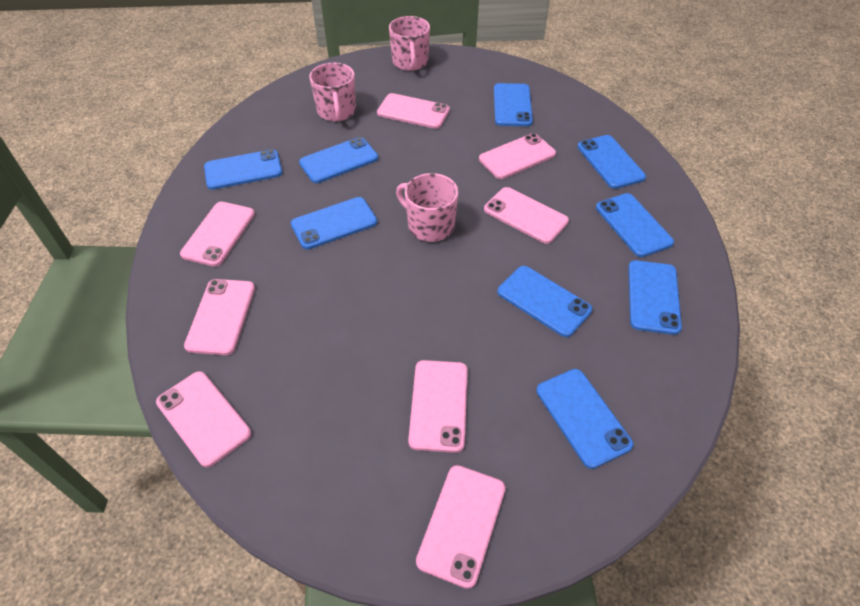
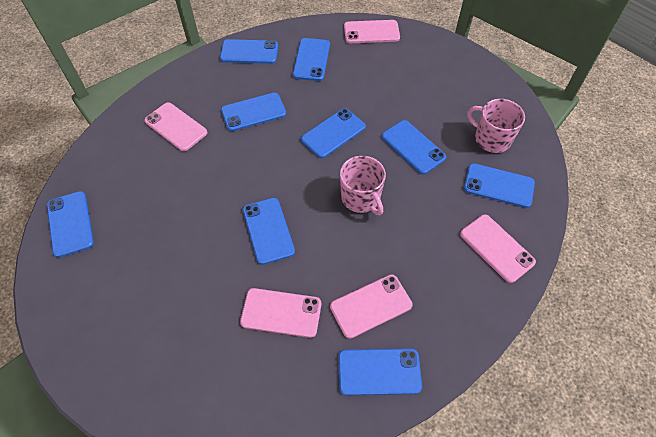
pink mug: [309,63,356,121] [389,16,430,71] [396,173,458,242] = 3 -> [340,156,386,215] [467,99,525,153] = 2
pink phone: [156,371,251,467] [180,202,255,267] [184,279,255,355] [377,93,450,129] [408,360,468,453] [416,465,505,589] [479,133,556,179] [484,187,569,244] = 8 -> [145,103,207,151] [240,288,321,338] [330,275,413,339] [344,20,400,43] [460,215,536,283] = 5

